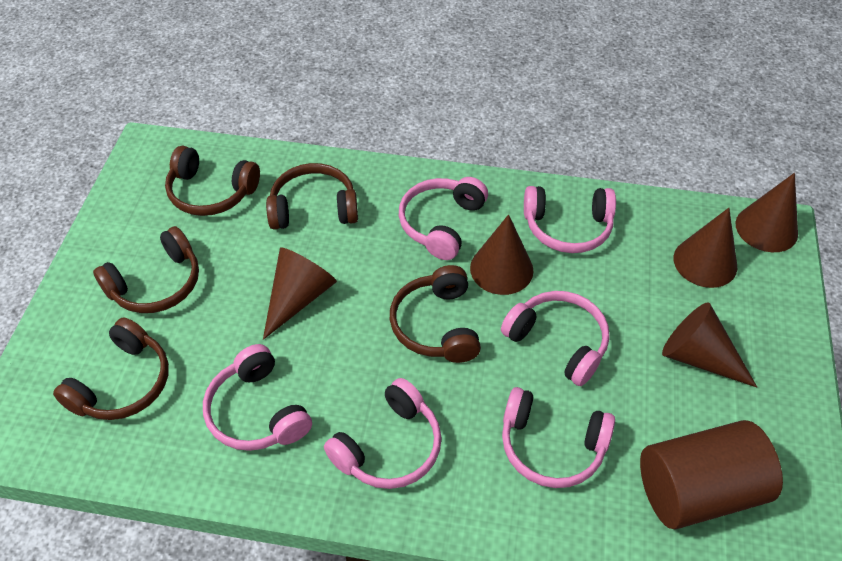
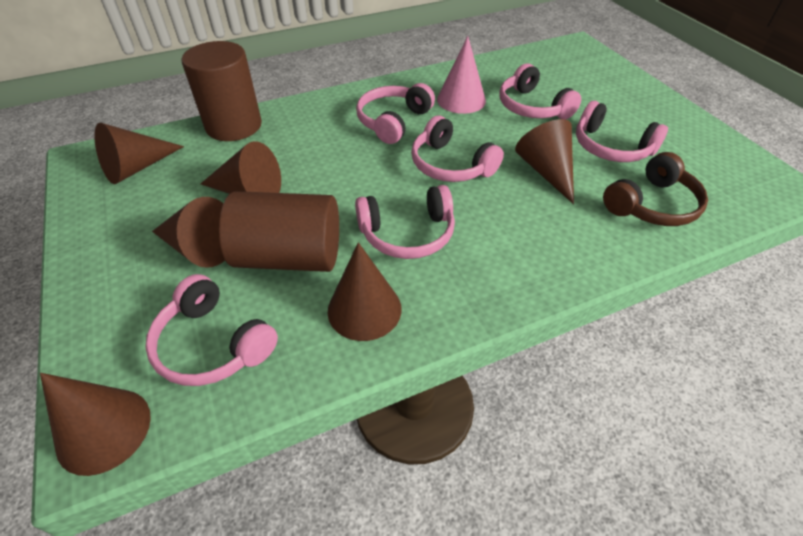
brown cone: [263,247,337,340] [470,214,533,295] [662,302,757,387] [674,208,737,288] [736,173,798,252] = 5 -> [40,373,151,476] [94,123,184,184] [152,197,225,268] [201,141,281,194] [328,242,402,341] [515,119,574,204] = 6
brown cylinder: [640,420,783,529] = 1 -> [182,41,262,141] [219,191,339,272] = 2
brown headphones: [53,318,169,420] [93,226,199,313] [165,146,260,216] [266,163,358,229] [390,265,481,363] = 5 -> [603,152,708,226] = 1
pink cone: none = 0 -> [437,36,486,114] = 1

